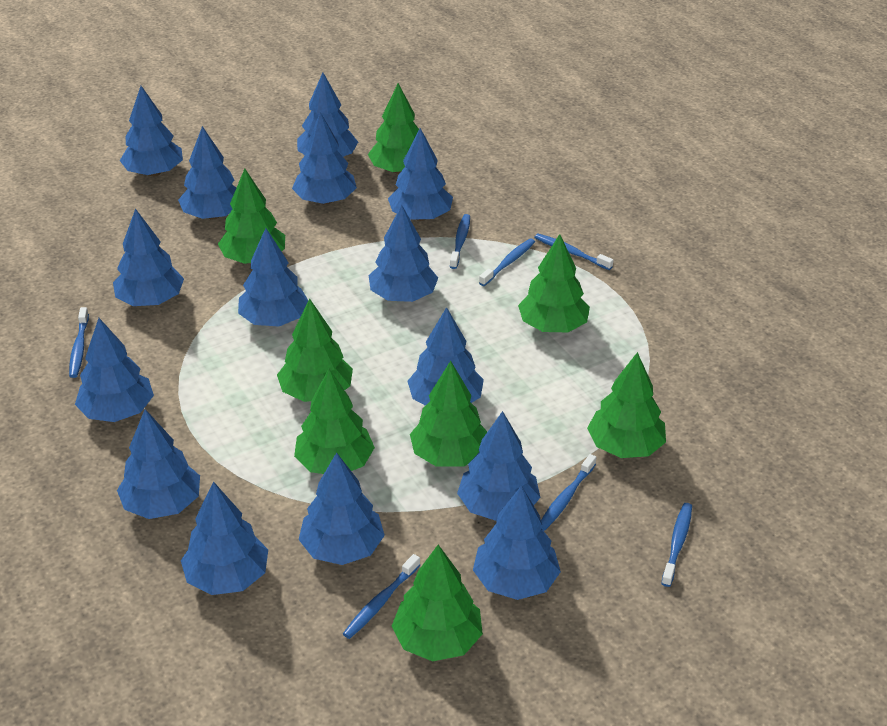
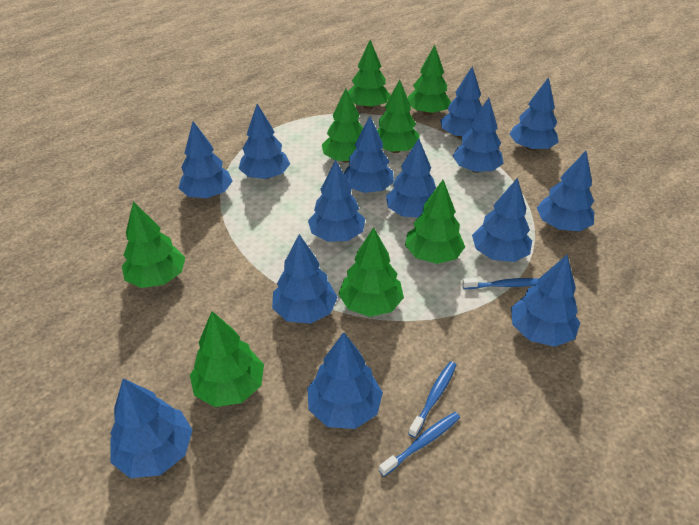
blue toothbrush: [69,307,89,378] [343,554,420,639] [450,214,470,269] [479,238,535,286] [534,234,613,270] [541,454,596,531] [661,503,692,587] = 7 -> [379,412,460,476] [408,361,456,438] [462,278,538,289] = 3
blue tree: [75,318,154,422] [113,208,184,306] [117,409,200,519] [120,86,183,177] [178,126,236,219] [181,481,268,595] [238,228,309,326] [292,112,357,205] [297,73,358,157] [298,452,385,565] [369,205,438,302] [388,128,453,221] [408,307,484,406] [457,411,541,521] [473,486,561,600] = 15 -> [111,378,192,478] [178,121,233,198] [239,104,290,179] [272,234,338,324] [307,332,383,429] [308,160,365,242] [344,116,394,193] [386,139,436,218] [440,66,482,139] [453,98,504,173] [472,178,532,262] [509,77,559,151] [511,255,580,347] [537,151,594,231] = 14

